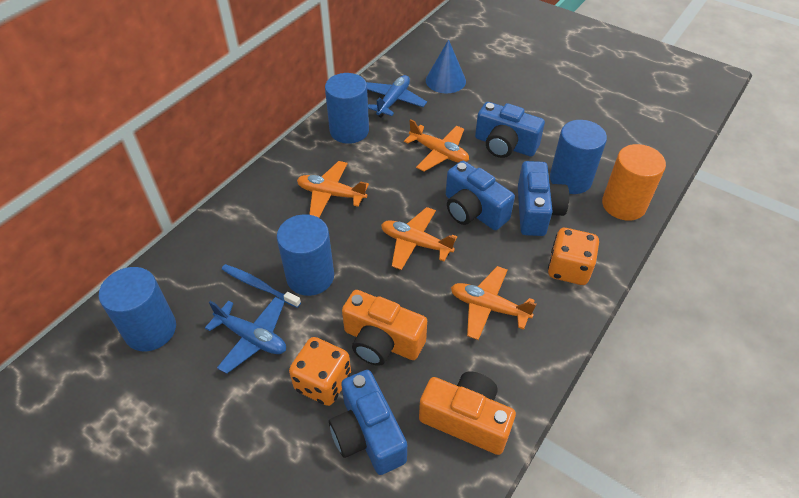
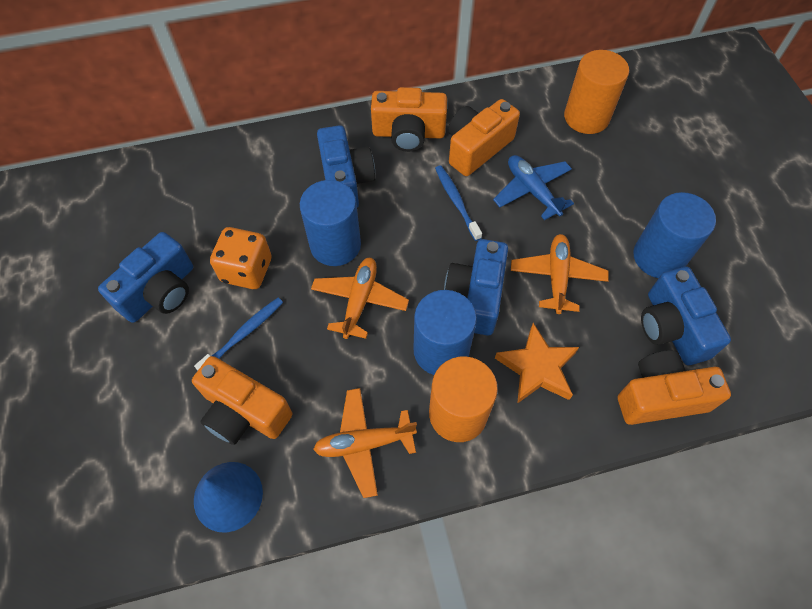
blue cylinder: [99,267,176,351] [277,214,334,296] [325,73,369,144] [550,120,607,194] = 4 -> [300,180,361,266] [413,290,477,375] [633,192,716,278] = 3
blue plane: [205,297,286,374] [366,75,427,118] = 2 -> [493,155,574,220] = 1
blue toothbrush: [222,264,301,308] = 1 -> [194,298,283,370] [435,165,482,241] = 2
orange camera: [342,290,427,366] [419,371,516,455] = 2 -> [192,356,292,445] [371,87,447,152] [449,99,520,176] [618,350,731,425] = 4
orange cylinder: [602,144,666,221] = 1 -> [429,357,498,442] [564,50,629,134] = 2
orange dice: [289,337,351,406] [548,228,599,285] = 2 -> [210,227,272,289] = 1
orange plane: [297,161,369,218] [381,207,457,270] [404,119,469,171] [451,266,537,340] = 4 -> [311,258,409,339] [313,388,417,498] [511,234,609,314] = 3
orange star: none = 0 -> [495,323,579,404] = 1

